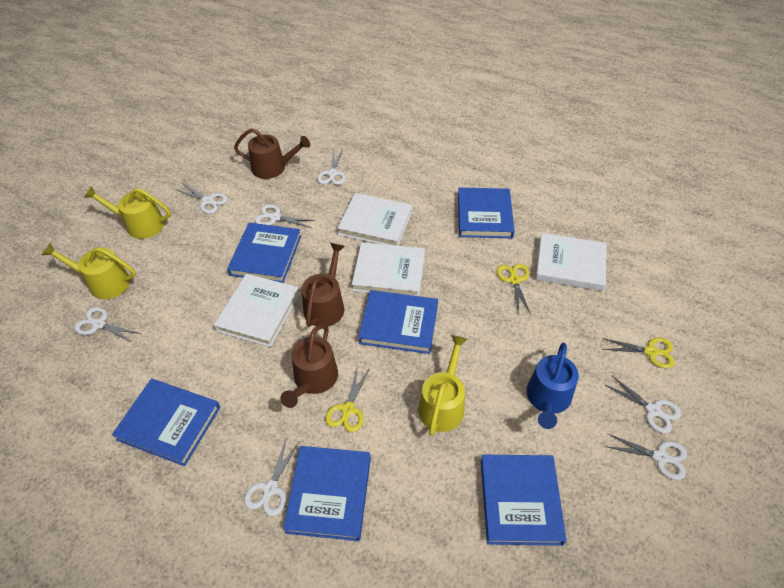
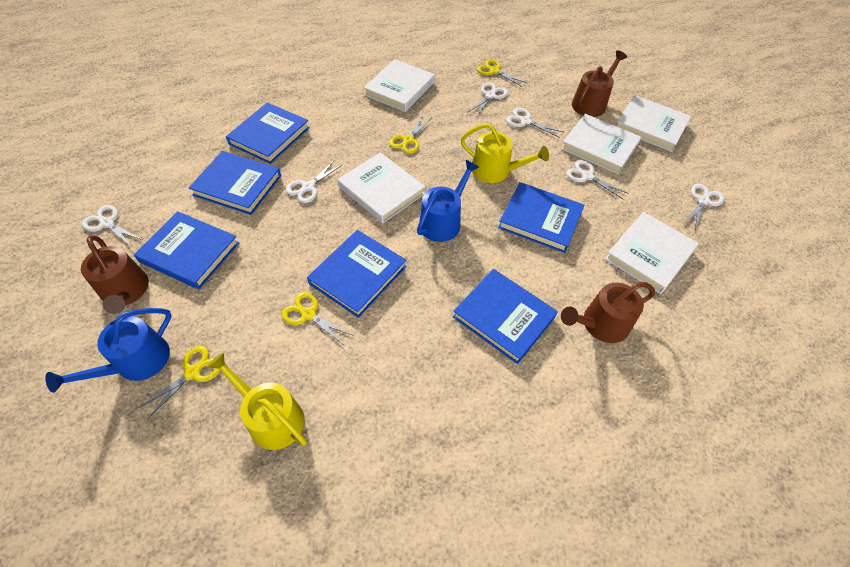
blue watering can: [526,343,579,429] = 1 -> [45,308,172,393] [417,160,479,242] = 2
white book: [214,273,300,347] [338,193,412,246] [352,242,425,296] [535,233,607,291] = 4 -> [337,152,425,223] [364,59,435,112] [561,114,641,174] [605,212,699,294] [616,95,691,152] = 5
white scissors: [74,307,141,343] [177,184,228,214] [244,440,299,516] [255,204,315,228] [317,149,346,185] [605,376,681,433] [605,433,687,480] = 7 -> [82,205,143,248] [286,161,343,203] [468,82,508,116] [506,108,563,138] [566,160,629,199] [685,184,725,229] = 6
yellow scissors: [325,368,370,432] [497,264,531,315] [602,338,675,368] = 3 -> [137,346,220,419] [281,292,354,346] [389,115,432,154] [477,59,527,87] = 4
yellow watering can: [42,243,136,299] [84,186,171,239] [418,335,468,436] = 3 -> [207,352,307,450] [461,123,549,183] = 2

